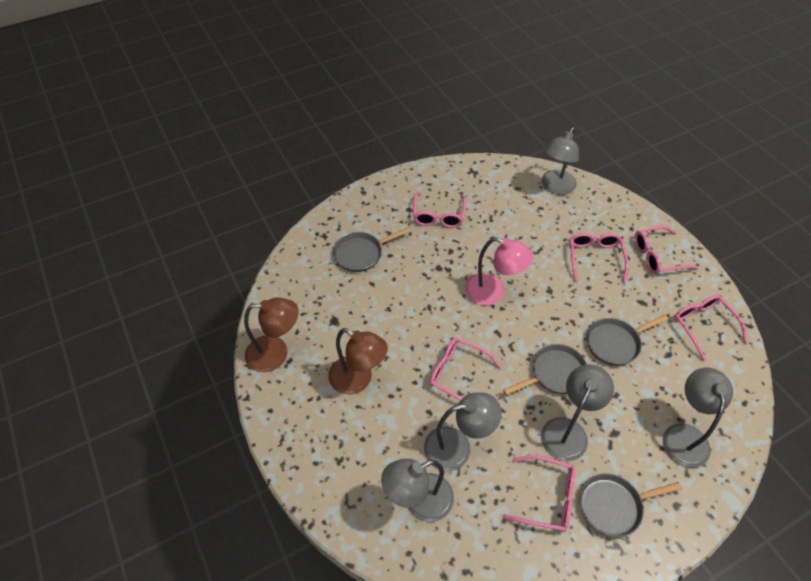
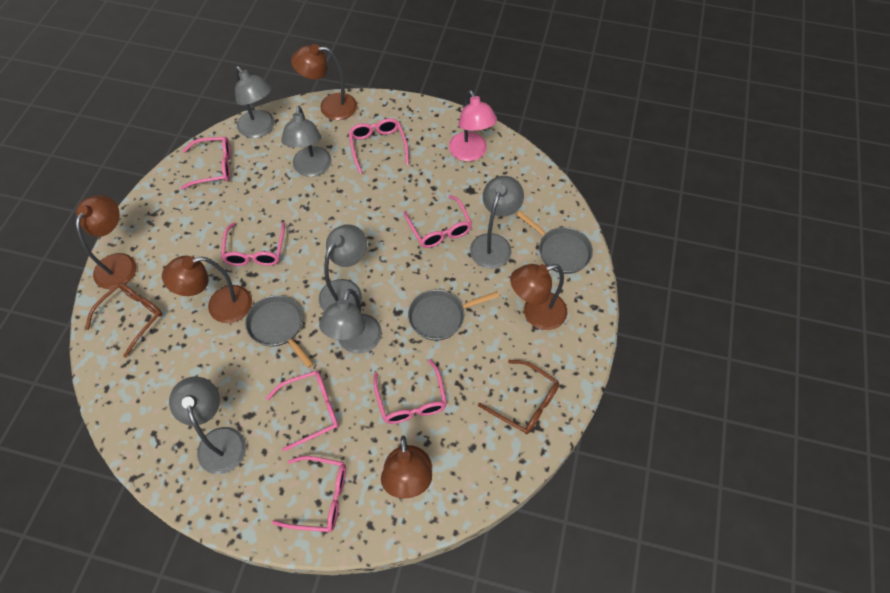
brown glasses: none = 0 -> [85,282,163,358] [478,360,559,434] = 2
brown lamp: [244,298,298,372] [328,328,388,395] = 2 -> [75,195,136,290] [162,256,252,323] [291,44,357,120] [381,436,432,498] [510,264,568,330] = 5
grey lamp: [381,458,454,522] [424,392,502,471] [541,127,579,195] [541,364,614,461] [663,368,733,468] = 5 -> [169,377,246,474] [235,66,275,138] [281,106,332,177] [319,224,367,312] [319,289,382,354] [470,176,524,268] = 6
grey pan: [333,227,410,272] [503,344,587,395] [579,473,682,537] [587,314,668,366] = 4 -> [245,295,313,368] [408,290,499,341] [516,211,593,274] = 3
pink glasses: [413,191,466,228] [430,338,501,401] [503,455,575,532] [570,233,629,283] [634,226,698,274] [674,295,748,361] = 6 -> [180,137,231,190] [221,222,285,266] [266,370,338,451] [272,456,346,532] [349,118,409,174] [373,359,447,424] [404,195,472,248] = 7

